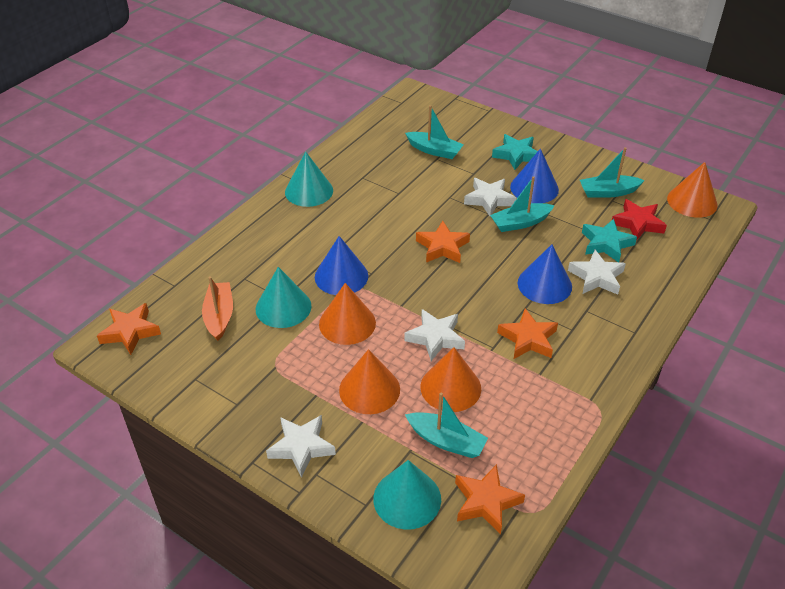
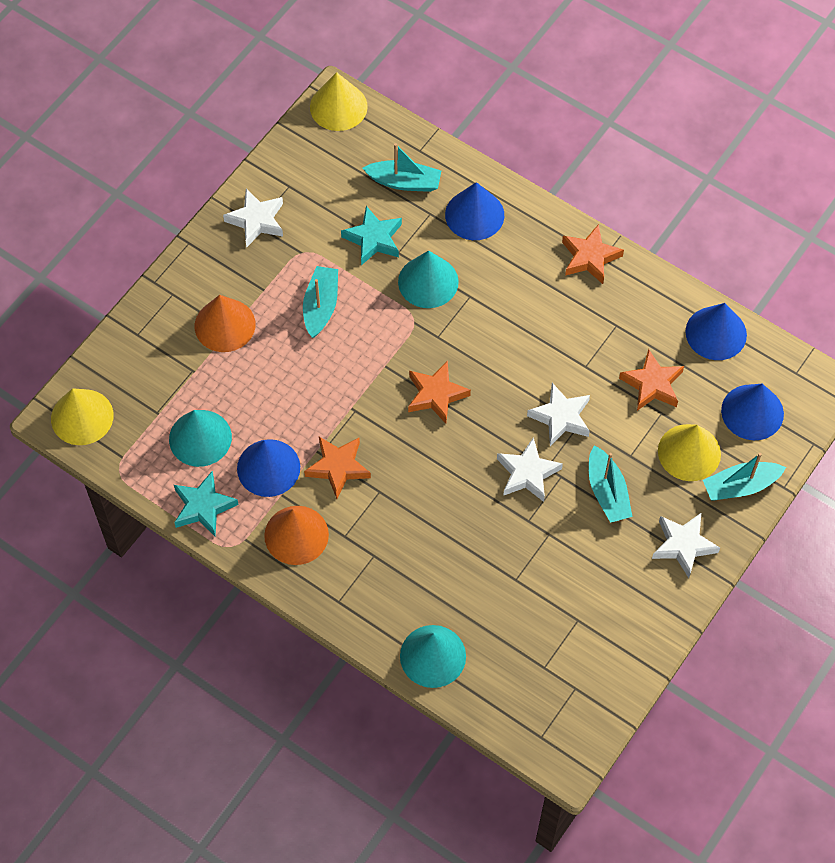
blue cone: [315,236,368,295] [510,149,559,203] [518,244,572,304] = 3 -> [237,439,300,497] [445,182,504,240] [685,303,747,360] [721,384,784,440] = 4
orange boat: [202,276,233,341] = 1 -> none = 0
orange cone: [319,283,376,345] [339,349,400,414] [420,347,481,412] [667,162,718,218] = 4 -> [195,295,256,352] [264,506,329,565] = 2
red star: [612,199,667,241] = 1 -> none = 0
yellow cone: none = 0 -> [51,388,114,445] [310,72,368,131] [658,424,721,481] = 3

